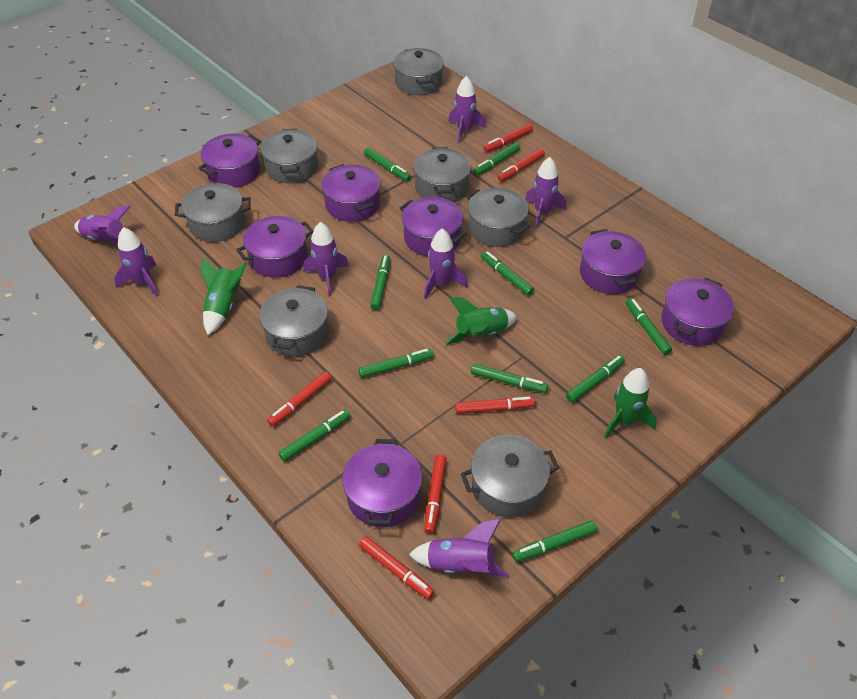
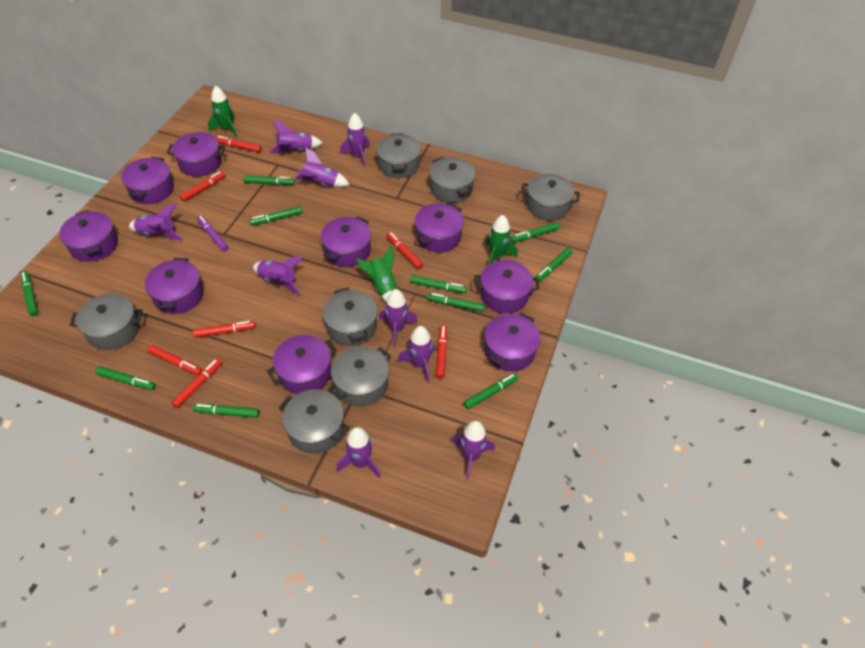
purple marker: none = 0 -> [197,215,228,251] = 1
purple pot: [198,134,261,188] [236,216,313,278] [321,164,381,222] [342,439,422,527] [400,197,467,256] [580,229,646,294] [661,277,734,346] = 7 -> [59,210,118,262] [121,157,174,204] [145,258,203,314] [167,132,225,177] [267,335,337,394] [321,216,371,267] [415,203,464,252] [474,260,539,313] [484,312,540,371] = 9
purple rocket: [74,205,131,246] [114,227,159,297] [303,222,349,296] [409,519,509,577] [424,228,468,299] [448,76,486,144] [525,157,566,228] = 7 -> [129,204,183,240] [253,256,303,295] [270,120,323,153] [295,147,350,187] [336,427,381,478] [340,113,370,167] [379,289,418,347] [397,326,435,383] [452,420,495,479] = 9
red marker: [267,372,331,427] [359,536,435,599] [424,454,447,534] [455,397,536,414] [484,124,533,152] [498,148,545,181] = 6 -> [148,345,202,375] [171,358,222,408] [180,171,225,202] [193,321,255,338] [216,136,262,152] [386,232,423,269] [436,325,447,379] = 7

